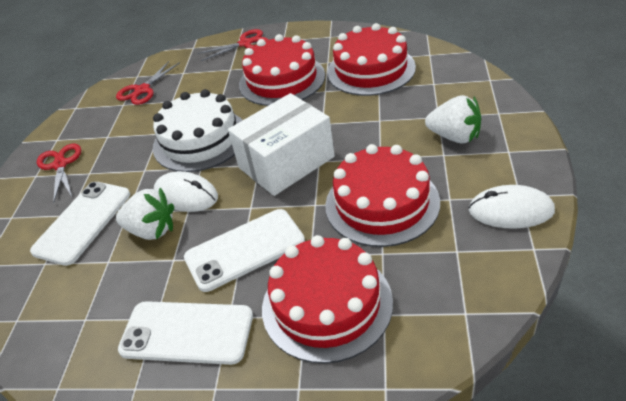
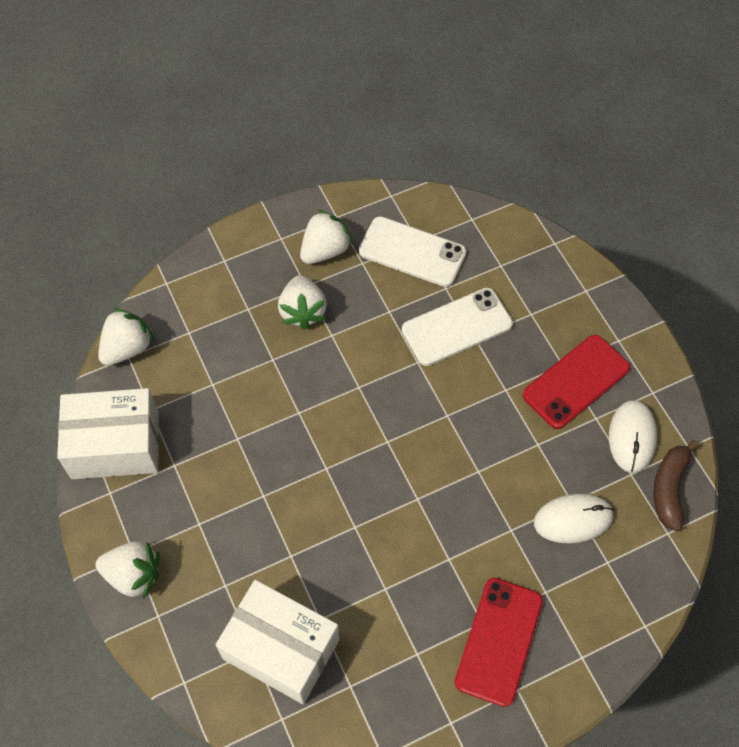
brown banana: none = 0 -> [654,440,699,531] = 1
red cake: [239,34,325,106] [262,235,393,364] [325,144,440,247] [327,23,416,96] = 4 -> none = 0
red phone: none = 0 -> [455,578,543,707] [523,335,630,429] = 2
red scissors: [37,144,81,203] [116,61,180,105] [197,29,269,61] = 3 -> none = 0
white box: [228,93,335,196] = 1 -> [57,388,159,479] [216,580,339,704] = 2
white cake: [153,89,242,172] = 1 -> none = 0
white phone: [30,182,130,266] [118,301,253,365] [184,209,305,292] = 3 -> [359,216,466,287] [402,288,513,366] = 2
white strawberry: [116,187,174,240] [425,95,481,143] = 2 -> [95,541,160,599] [98,308,154,366] [278,275,327,330] [300,210,353,264] = 4

